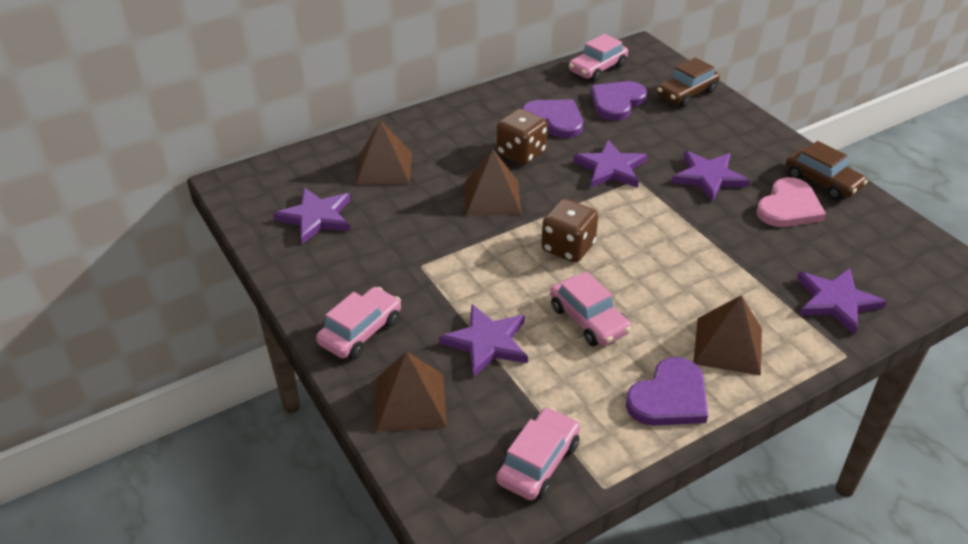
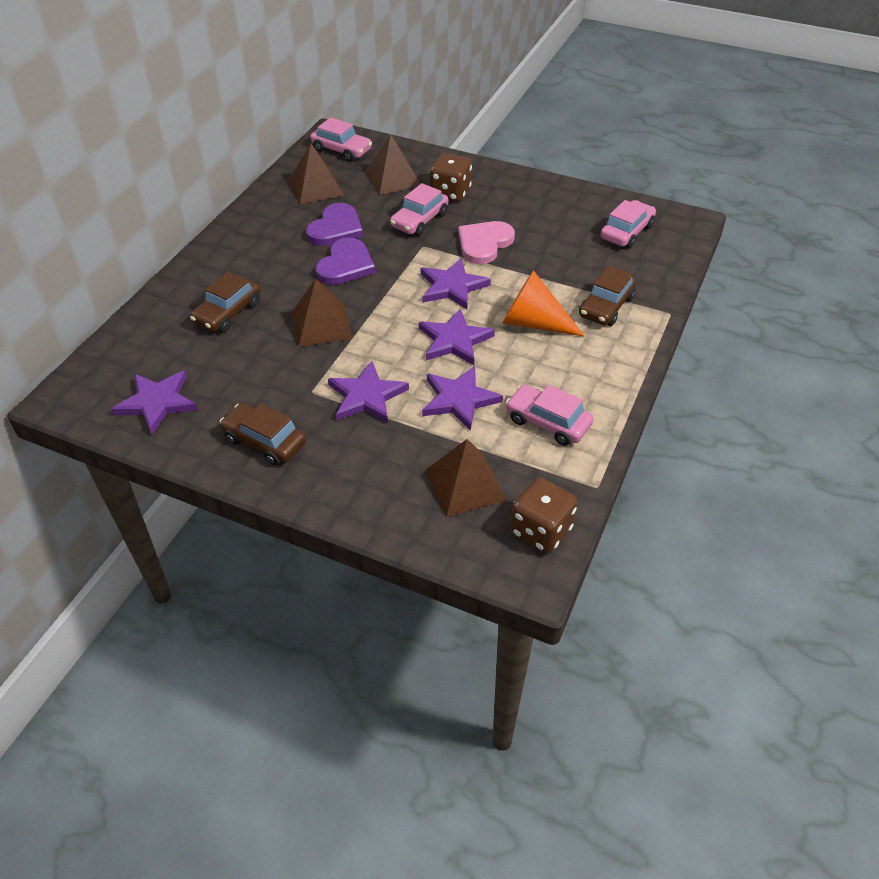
brown car: [657,57,720,107] [786,141,868,200] = 2 -> [190,272,260,332] [220,403,306,465] [579,266,636,326] = 3
orange cone: none = 0 -> [502,270,585,337] = 1
purple heart: [522,99,583,138] [591,81,647,121] [626,357,708,426] = 3 -> [306,203,363,246] [315,238,375,285] = 2

